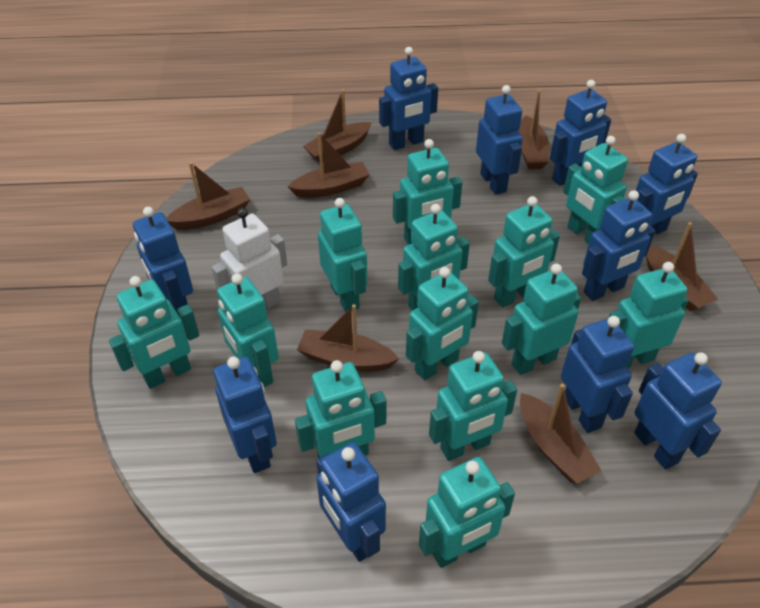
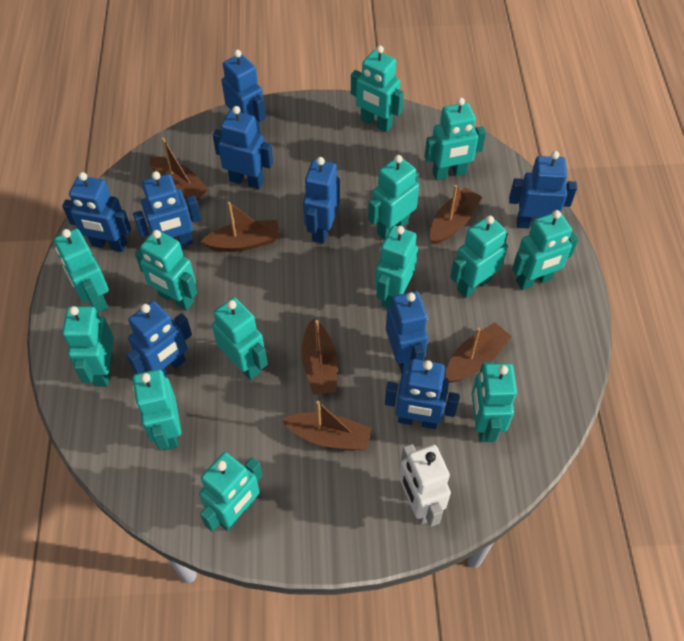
blue robot: [133,207,193,315] [213,357,277,473] [316,442,386,562] [379,47,438,150] [476,85,523,195] [550,80,611,186] [561,316,634,433] [582,190,655,301] [634,352,722,469] [636,134,698,234] = 10 -> [62,172,131,252] [126,301,192,377] [133,171,201,246] [213,106,273,189] [222,50,266,134] [303,157,340,244] [385,359,460,429] [386,291,428,373] [509,151,577,229] = 9
brown boat: [166,162,250,230] [288,132,370,198] [297,304,399,371] [303,89,372,163] [518,90,549,169] [520,384,602,484] [646,222,718,311] = 7 -> [149,138,209,200] [201,202,280,252] [281,401,372,450] [302,319,337,395] [430,185,482,245] [445,322,512,383] = 6

